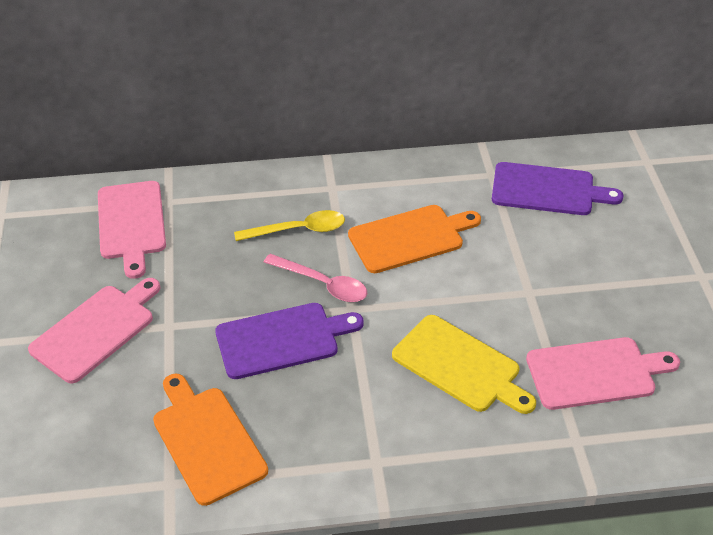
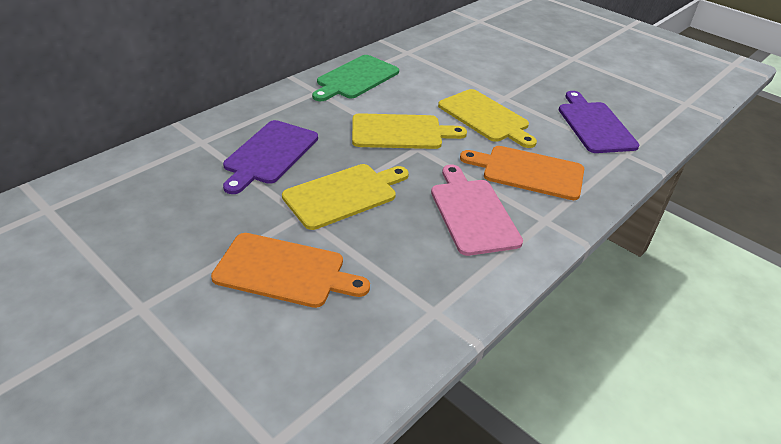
green cutting board: none = 0 -> [312,55,399,101] = 1
pink cutting board: [28,278,161,384] [98,181,166,279] [526,337,680,410] = 3 -> [431,165,523,256] = 1
pink spoon: [264,254,368,302] = 1 -> none = 0
yellow cutting board: [392,315,536,414] = 1 -> [282,164,409,230] [352,113,467,149] [438,89,537,148] = 3
yellow spoon: [234,210,345,241] = 1 -> none = 0

